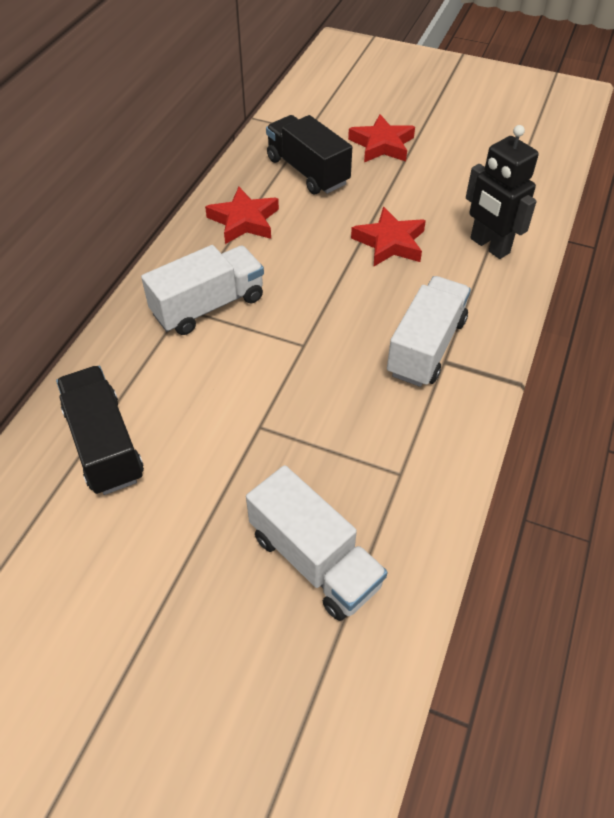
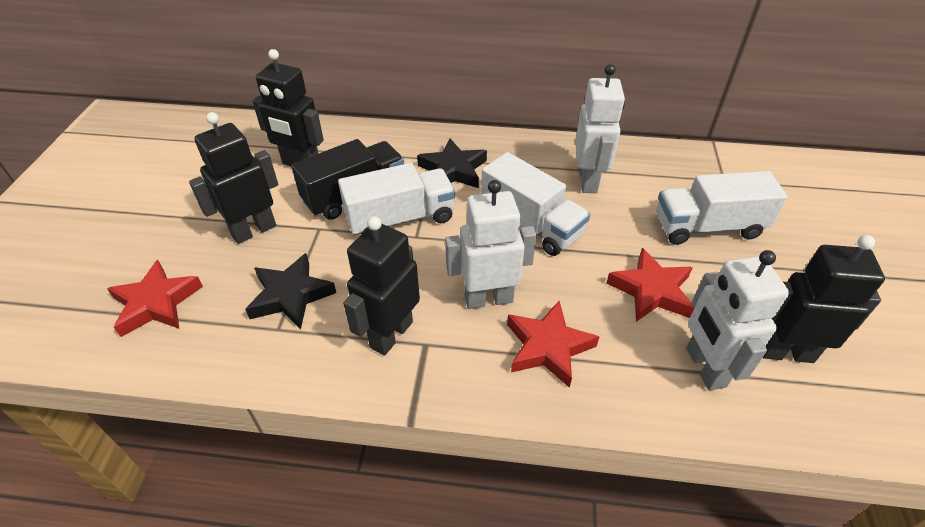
black robot: [466,125,539,259] = 1 -> [189,112,278,244] [252,49,324,166] [343,216,420,356] [763,235,885,363] = 4
black star: none = 0 -> [245,253,336,330] [417,138,487,188] = 2
black truck: [56,366,144,495] [266,115,352,194] = 2 -> [291,139,404,220] = 1
white robot: none = 0 -> [445,180,536,309] [575,64,625,193] [687,250,789,390] = 3

